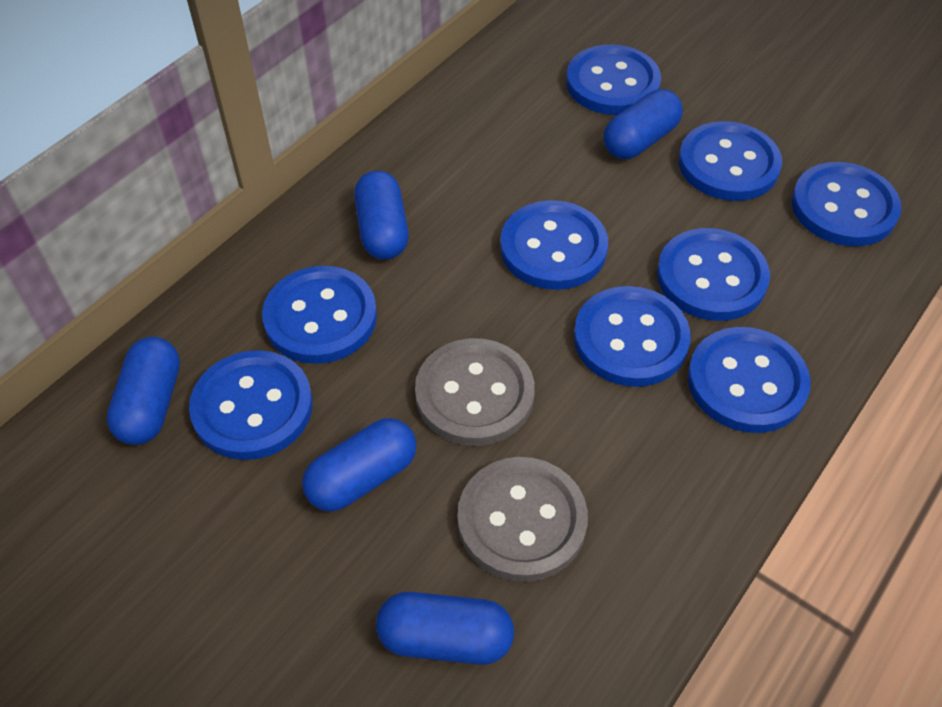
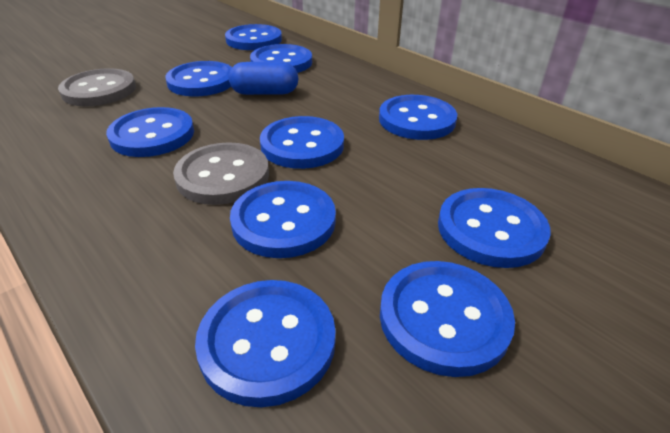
blue button: [189,350,313,460] [262,266,377,364] [500,200,608,290] [566,44,661,115] [574,286,691,387] [657,228,770,321] [679,121,782,201] [688,327,811,433] [792,162,902,246] = 9 -> [106,107,194,157] [165,61,232,96] [195,280,336,407] [225,24,282,50] [230,181,336,258] [250,44,312,73] [260,116,344,169] [379,95,457,140] [380,261,515,377] [438,188,551,268] = 10
blue capsule: [107,337,180,445] [302,418,417,512] [354,171,409,260] [376,592,514,665] [604,89,683,159] = 5 -> [229,62,298,95] = 1

